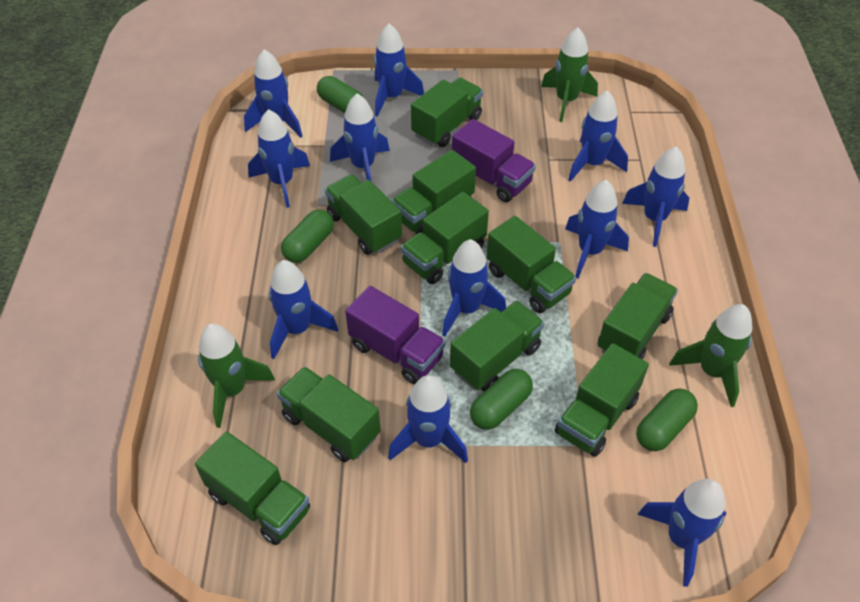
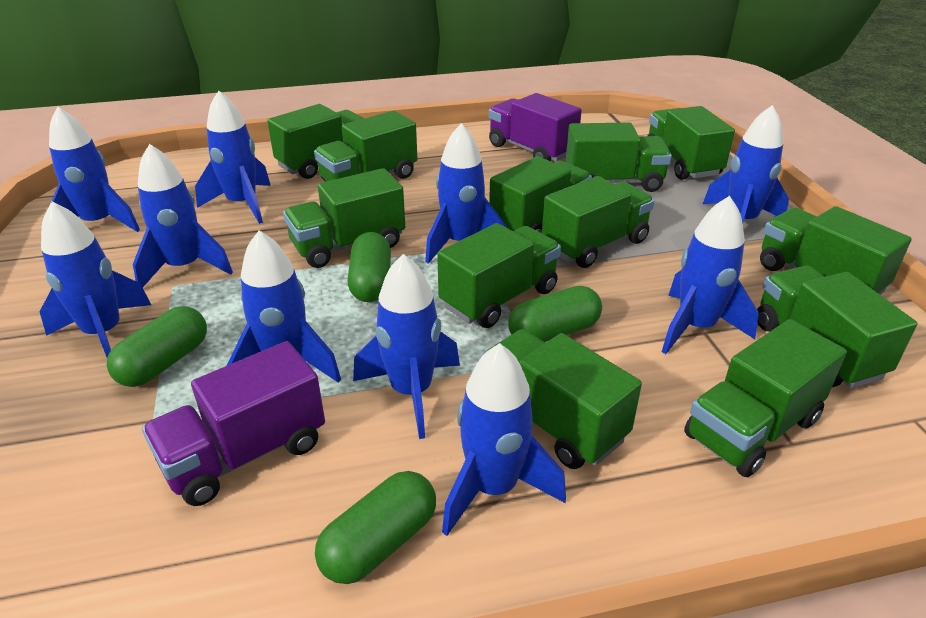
blue rocket: [244,49,303,138] [248,109,310,208] [269,260,338,359] [330,93,390,181] [374,24,424,117] [388,375,468,463] [442,239,506,336] [565,180,629,278] [568,90,628,182] [622,147,689,247] [637,479,726,587] = 11 -> [39,202,151,357] [49,107,140,232] [133,144,233,288] [195,91,271,224] [227,231,341,383] [353,254,460,439] [425,123,507,264] [442,343,566,536] [662,196,759,354] [703,105,789,223] = 10
green rocket: [198,323,275,428] [541,28,598,122] [669,304,752,407] = 3 -> none = 0
green truck: [195,432,310,545] [277,366,381,462] [325,174,402,255] [391,150,476,234] [401,192,489,284] [411,78,483,147] [450,301,544,391] [487,216,576,313] [555,343,649,457] [598,273,678,360] = 10 -> [267,104,364,179] [283,168,405,268] [314,110,417,182] [437,223,561,328] [481,330,642,469] [489,156,592,233] [542,176,655,268] [566,123,672,192] [647,106,735,180] [684,319,847,477] [757,266,918,389] [760,206,912,295] = 12

